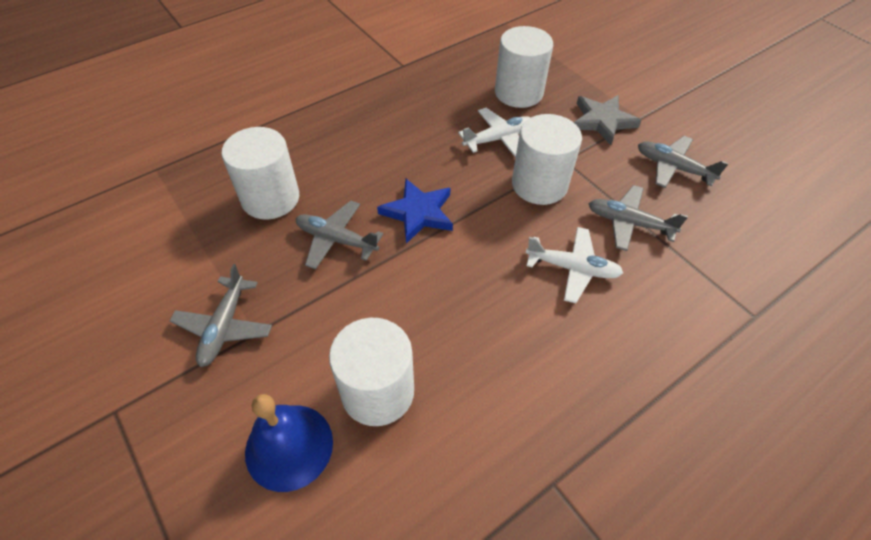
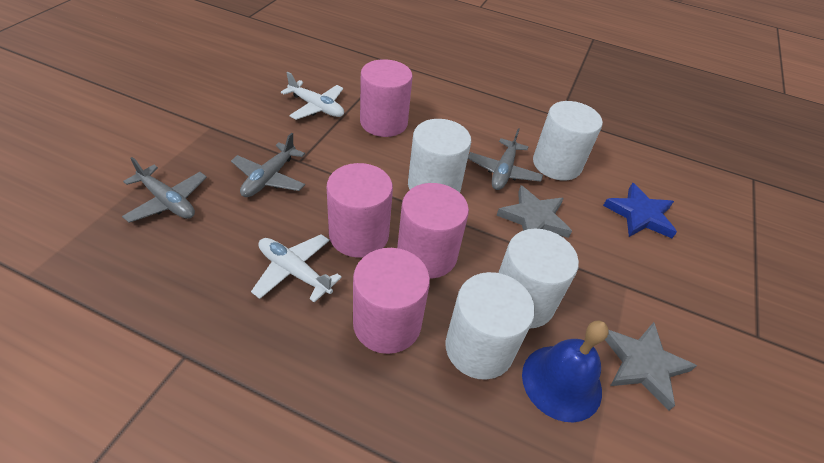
grey plane: [170,264,272,367] [296,201,383,270] [588,185,688,251] [638,136,729,188] = 4 -> [122,157,207,223] [231,133,305,197] [468,128,543,190] = 3
grey star: [574,95,642,145] = 1 -> [496,185,572,238] [605,322,697,411] = 2
pink cylinder: none = 0 -> [327,163,393,258] [353,248,430,354] [360,59,412,137] [397,183,469,279] = 4

